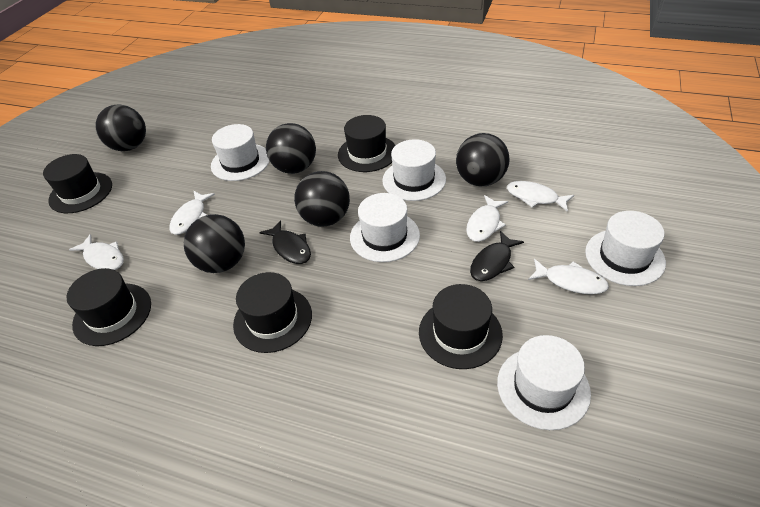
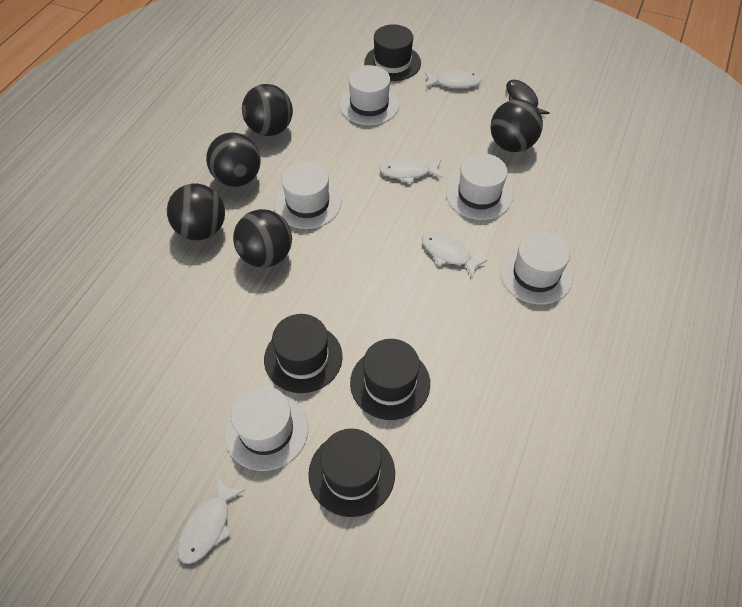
black fish: [259,220,311,264] [470,231,524,281] = 2 -> [506,80,550,114] = 1
black hat: [43,154,112,213] [67,268,151,346] [233,272,312,353] [338,115,396,172] [419,284,503,369] = 5 -> [264,314,343,393] [308,429,395,517] [350,339,430,420] [364,24,421,81] = 4
white fish: [69,234,124,270] [169,191,215,235] [466,195,508,242] [507,181,574,212] [528,259,609,294] = 5 -> [177,476,245,564] [379,158,443,184] [422,232,487,278] [425,68,482,88] = 4

